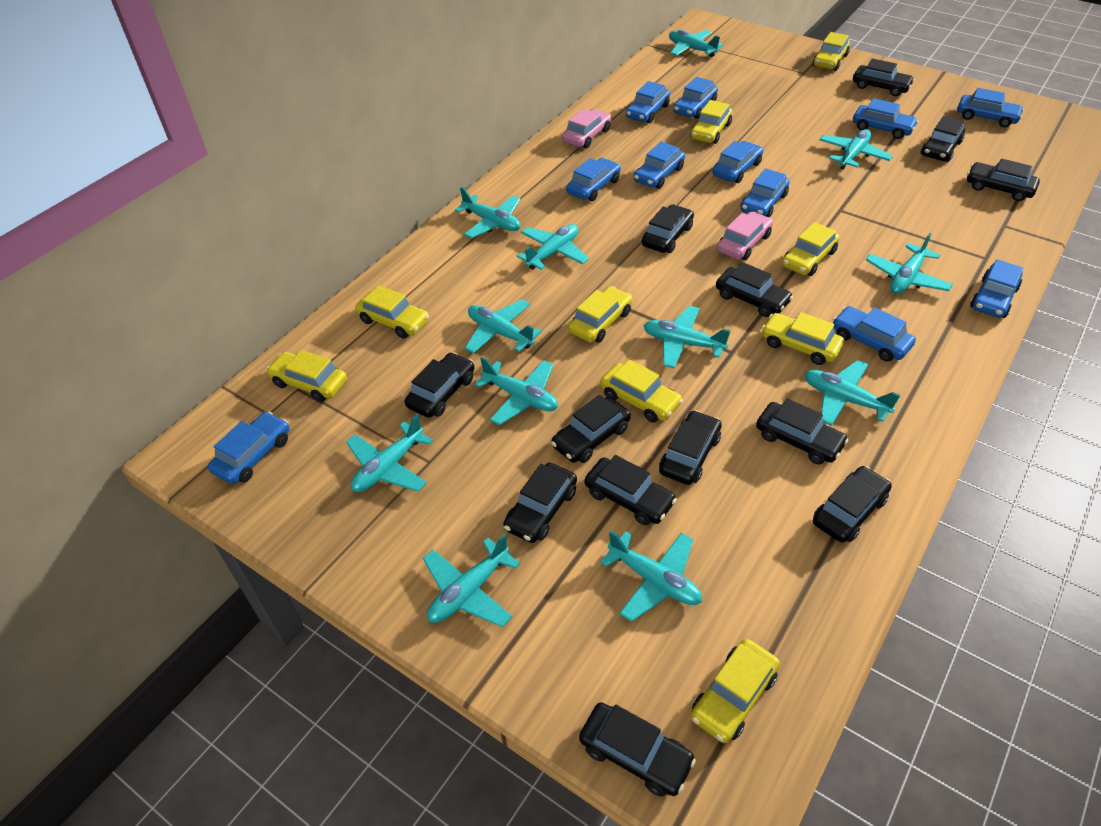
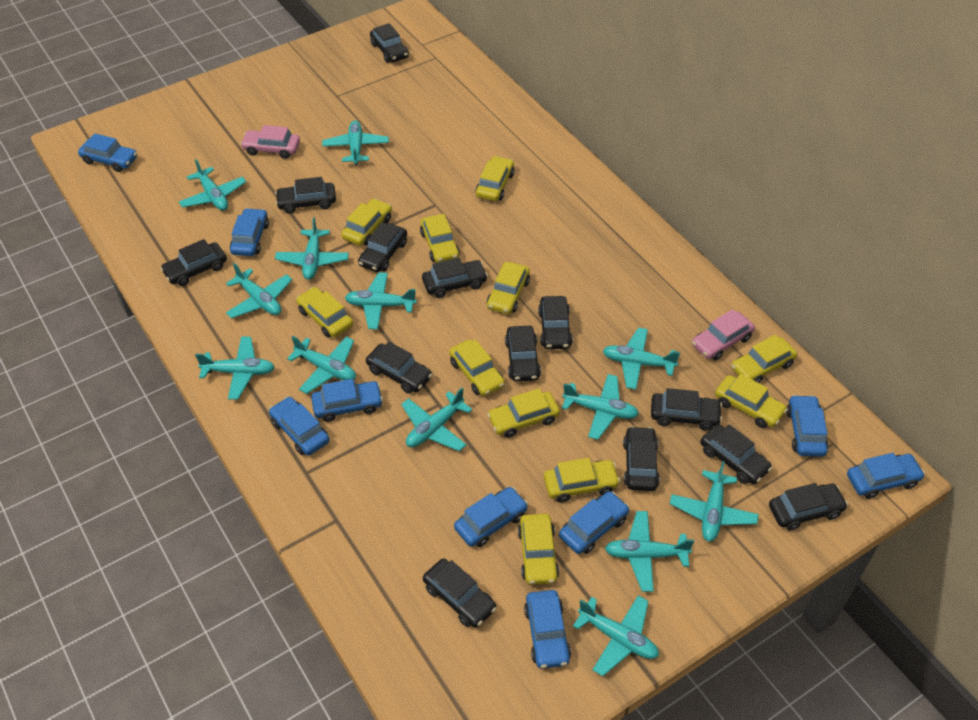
blue car: [208,412,290,484] [566,158,621,201] [626,81,670,123] [633,142,685,189] [673,77,718,119] [712,141,763,183] [740,168,789,217] [833,306,916,362] [853,98,918,139] [957,88,1024,127] [970,259,1024,318] = 11 -> [78,133,137,172] [230,208,269,256] [269,397,330,456] [311,379,383,422] [454,487,528,547] [524,590,571,669] [559,491,629,554] [786,395,828,457] [847,453,925,499] = 9
turquoise plane: [346,414,433,492] [423,534,520,627] [455,187,520,239] [465,299,542,354] [475,357,558,425] [517,224,589,270] [600,530,702,622] [643,306,731,368] [669,30,723,57] [805,360,901,426] [819,129,893,170] [866,233,953,294] = 12 -> [179,159,246,211] [195,336,275,400] [226,263,292,319] [275,217,349,280] [287,336,356,394] [322,120,389,166] [345,272,417,330] [401,388,472,451] [562,374,639,440] [573,595,659,676] [603,328,680,390] [605,511,694,592] [670,461,759,542] = 13
yellow car: [266,350,347,402] [355,285,429,339] [568,286,632,343] [600,359,683,422] [690,100,732,144] [691,639,780,743] [761,312,844,365] [782,222,840,276] [813,32,850,71] = 9 -> [296,287,353,338] [341,198,392,246] [420,214,460,263] [449,339,505,396] [475,156,514,201] [487,262,530,314] [487,388,560,438] [518,514,559,585] [544,458,620,503] [715,374,788,428] [731,335,797,383] = 11

